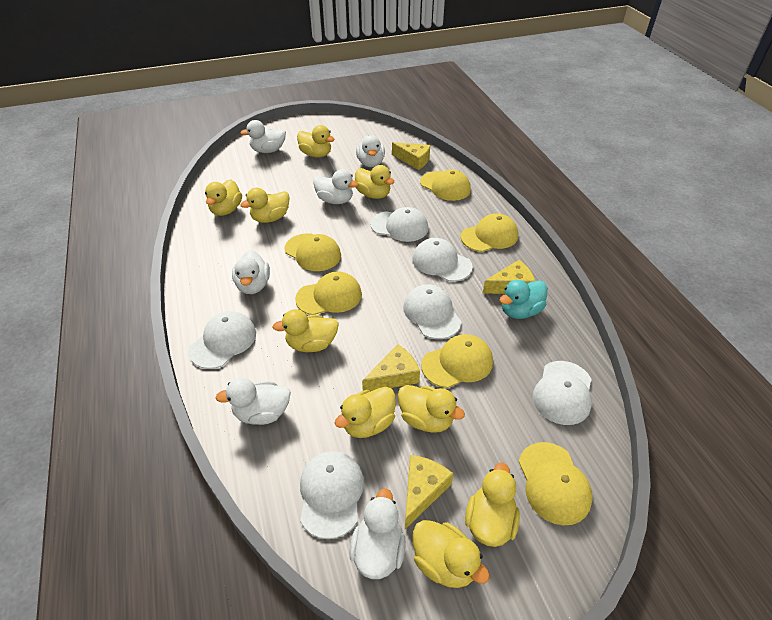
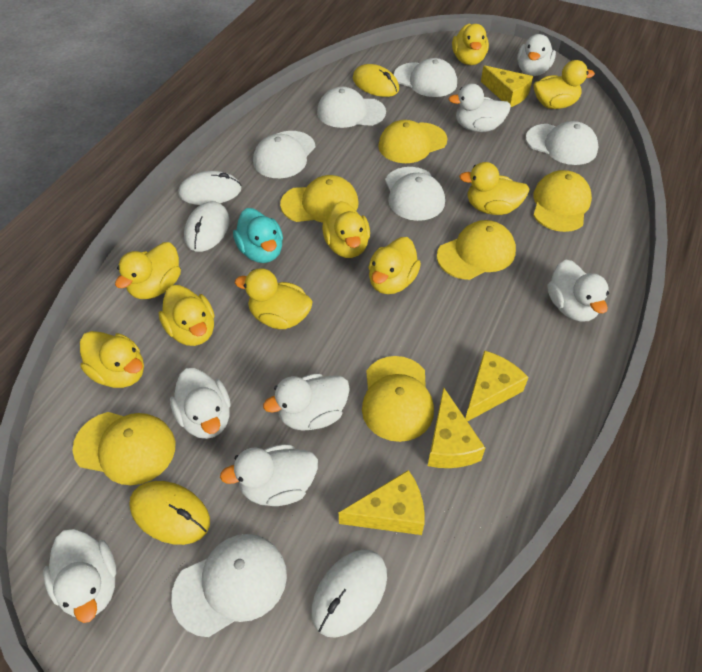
white duck: [215,378,291,425] [232,250,270,294] [240,120,286,153] [313,169,358,204] [349,488,406,579] [356,135,385,167] = 6 -> [43,529,116,623] [170,368,231,439] [220,444,318,506] [263,374,350,431] [449,84,511,132] [517,34,556,76] [548,259,609,322] = 7
white mouse: none = 0 -> [178,171,242,205] [184,201,230,252] [312,550,387,638] = 3
yellow mouse: none = 0 -> [129,481,210,545] [353,64,399,97] = 2

